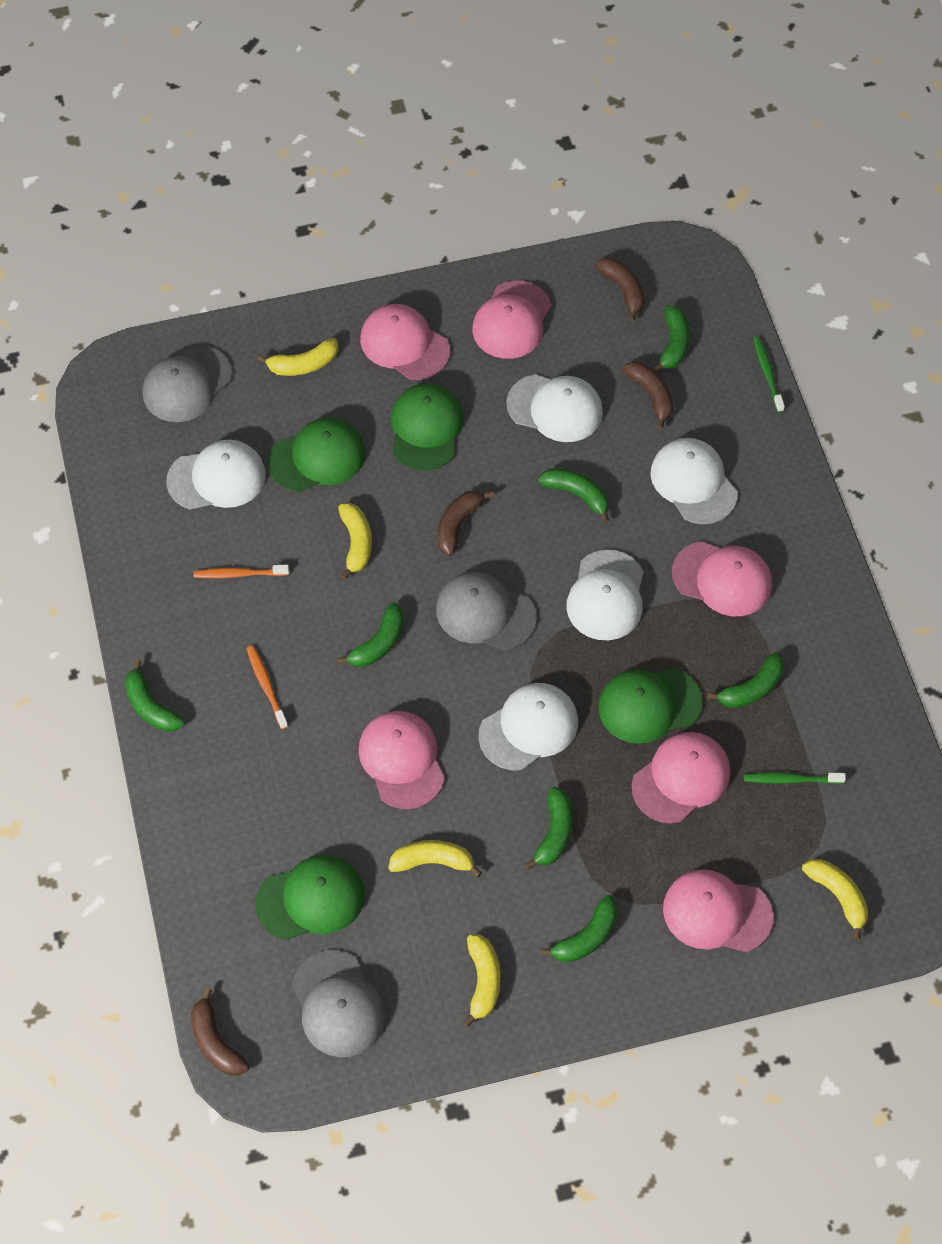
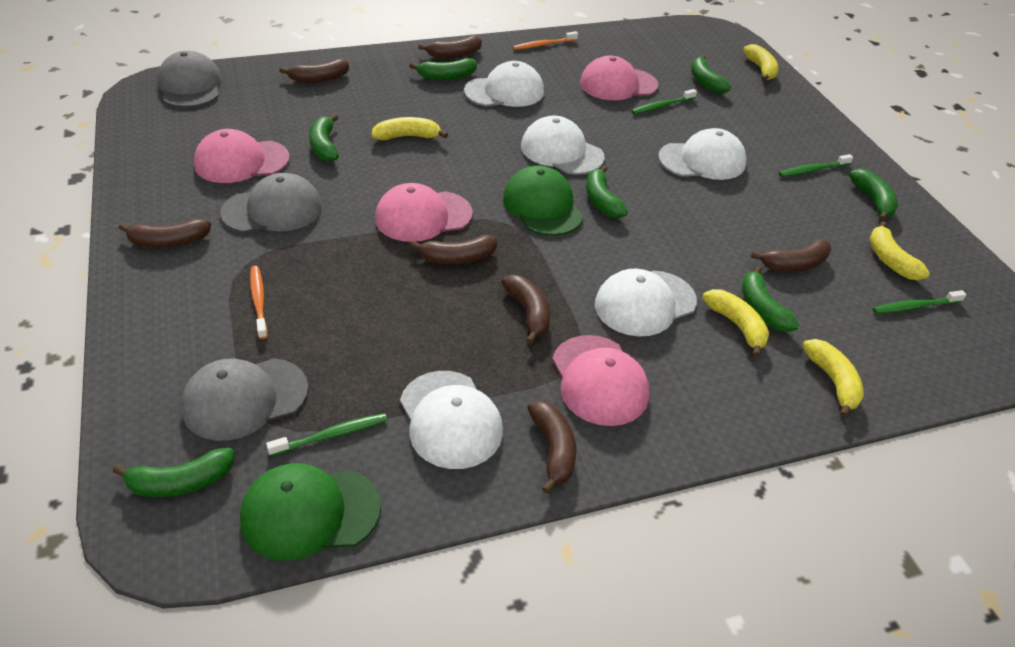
brown banana: [191,988,249,1076] [437,490,494,556] [595,257,645,322] [622,362,673,430] = 4 -> [119,219,211,248] [279,59,349,83] [409,235,497,265] [418,36,482,59] [501,275,550,344] [527,401,576,494] [751,239,831,272] = 7
green cap: [255,855,365,940] [268,418,365,492] [391,383,464,471] [598,668,703,744] = 4 -> [240,463,381,561] [503,166,583,236] = 2
green toothbrush: [744,772,846,784] [753,337,785,413] = 2 -> [266,413,387,456] [631,89,697,114] [778,154,853,177] [873,290,966,314] = 4
pink cap: [358,711,445,809] [360,304,450,380] [472,281,551,359] [632,732,730,824] [663,869,773,952] [672,541,772,616] = 6 -> [194,129,290,183] [375,183,473,242] [552,335,649,426] [580,56,658,100] = 4

